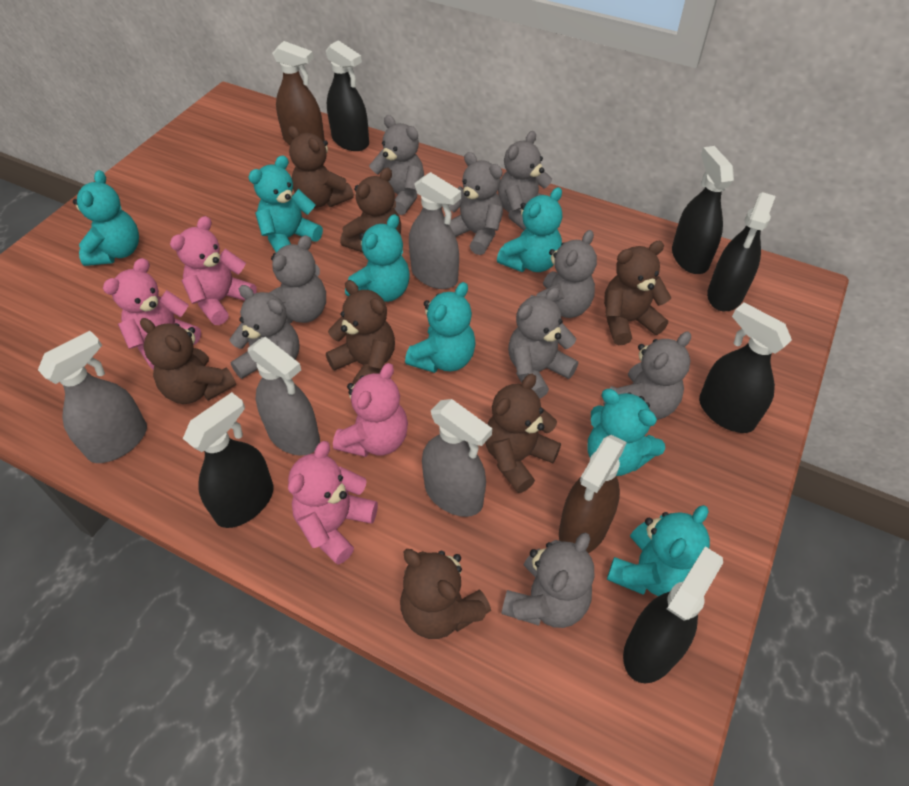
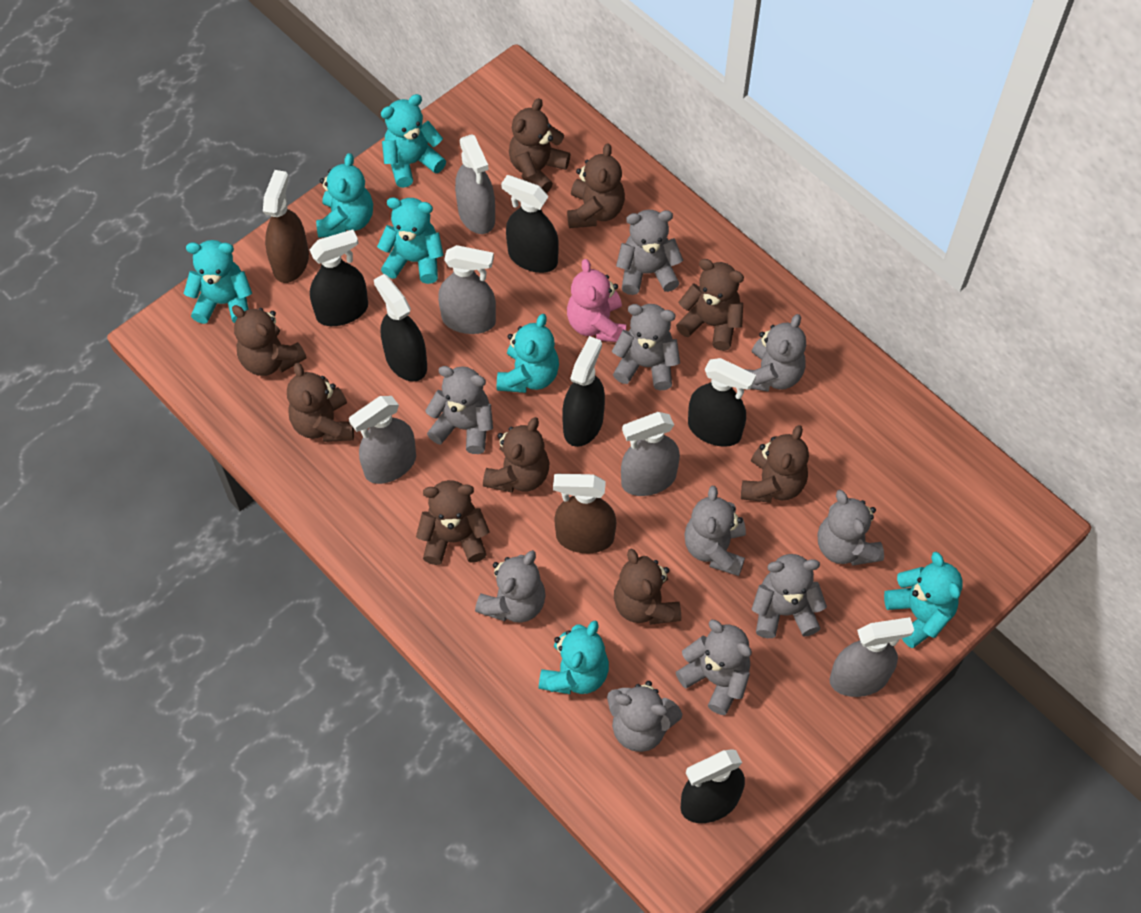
brown teddy bear: [140,318,236,404] [288,126,354,208] [326,280,395,384] [340,168,401,253] [400,549,491,639] [485,374,561,493] [604,241,671,345] = 7 -> [232,305,307,376] [287,363,354,442] [416,480,489,565] [483,417,549,493] [509,98,571,193] [567,143,625,228] [614,549,681,625] [676,259,744,351] [741,425,809,503] = 9
grey spray bottle: [38,331,147,463] [248,337,320,456] [409,172,461,289] [422,399,492,517] = 4 -> [349,396,416,484] [438,245,496,334] [455,134,495,234] [621,412,680,496] [830,617,914,697] = 5
grey teddy bear: [229,285,300,379] [269,235,326,324] [369,115,424,215] [449,152,503,255] [498,131,552,230] [501,532,594,628] [508,287,578,399] [530,230,597,318] [603,331,691,420] = 9 -> [425,366,493,454] [475,550,546,623] [607,681,682,752] [612,304,680,390] [616,210,683,295] [676,620,752,715] [684,486,746,576] [745,314,806,392] [752,554,827,638] [818,490,884,566] = 10
pink teddy bear: [103,258,201,370] [170,216,257,325] [288,441,378,565] [333,363,408,457] = 4 -> [567,259,626,342] = 1

